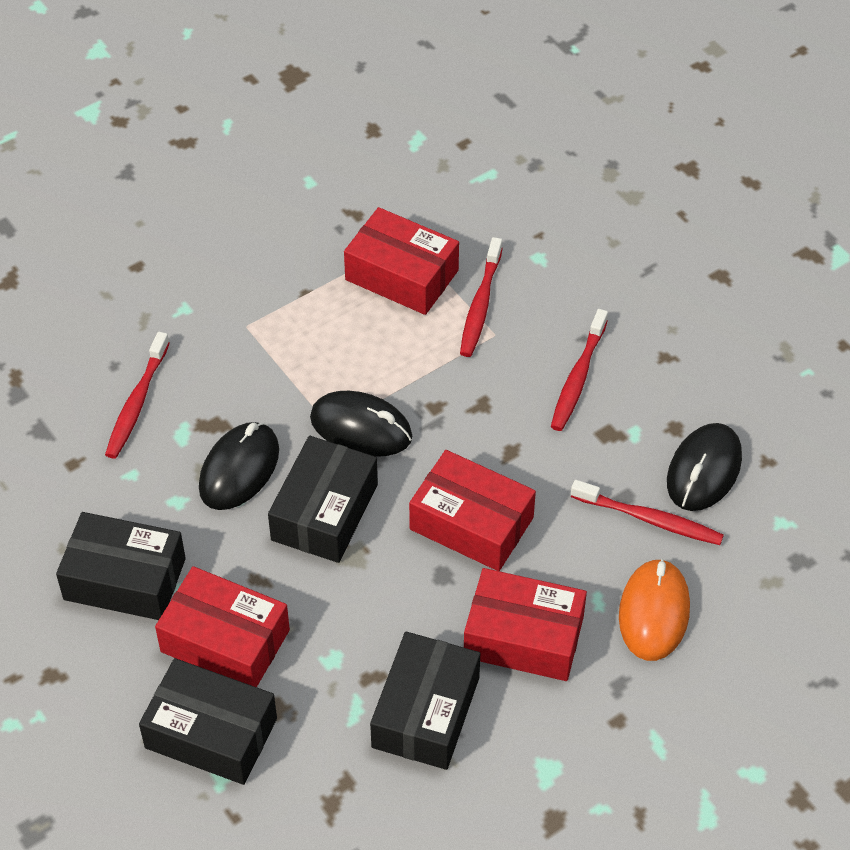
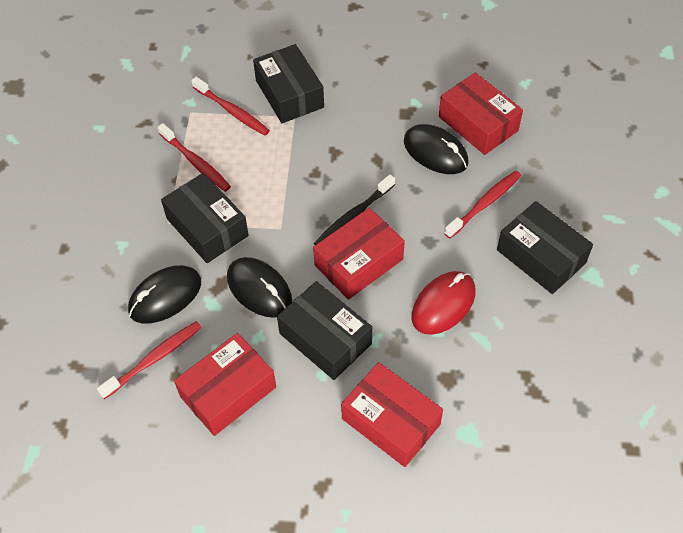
black toothbrush: none = 0 -> [314,174,395,245] = 1
orange mouse: [619,558,690,661] = 1 -> none = 0
red mouse: none = 0 -> [412,271,476,335] = 1

